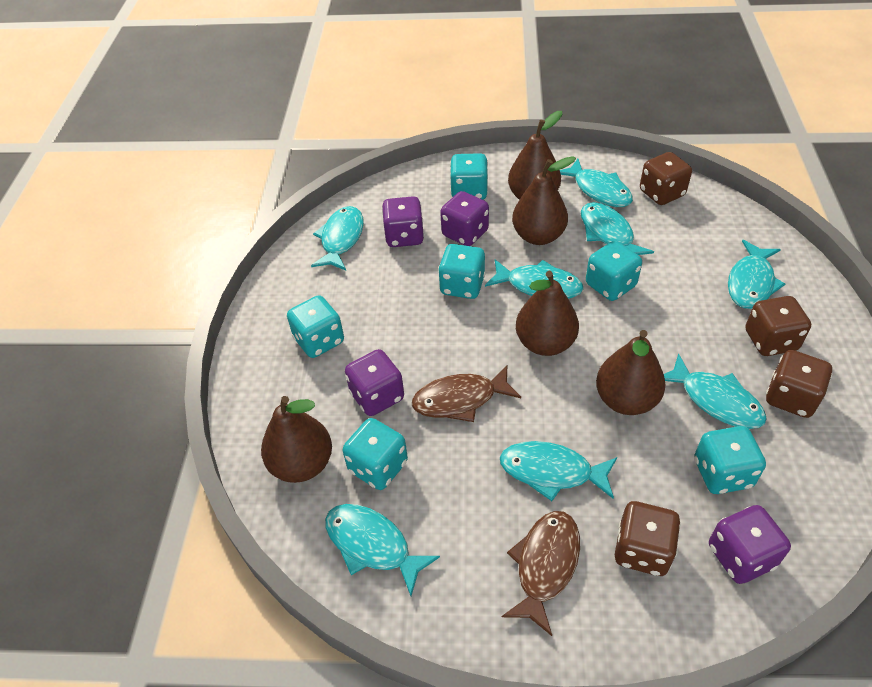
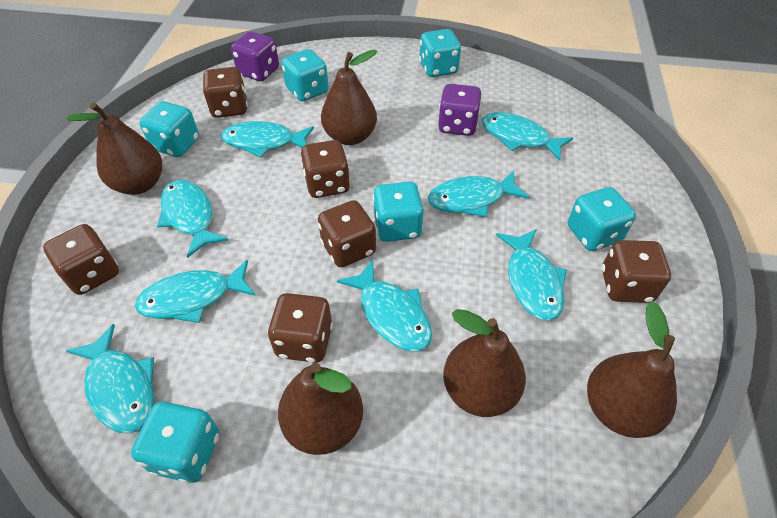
brown dice: [615,501,681,576] [640,152,692,205] [745,296,811,356] [766,350,833,418] = 4 -> [43,224,119,295] [203,67,248,118] [268,293,333,362] [301,140,350,198] [318,200,376,267] [602,240,671,303] = 6
brown fish: [412,365,521,422] [502,511,580,636] = 2 -> none = 0
purple dice: [345,349,404,416] [382,196,424,247] [440,191,489,246] [709,505,791,584] = 4 -> [231,31,279,81] [438,84,482,136] = 2

